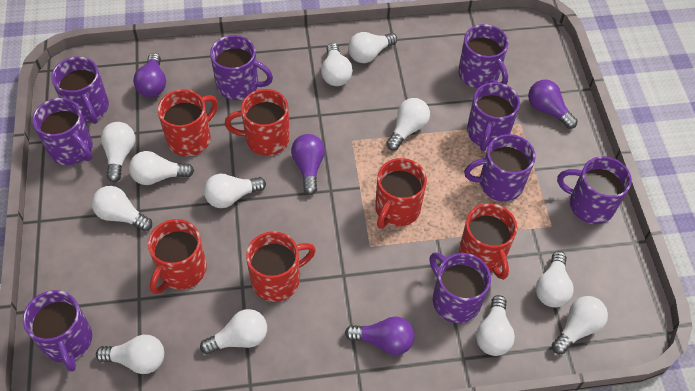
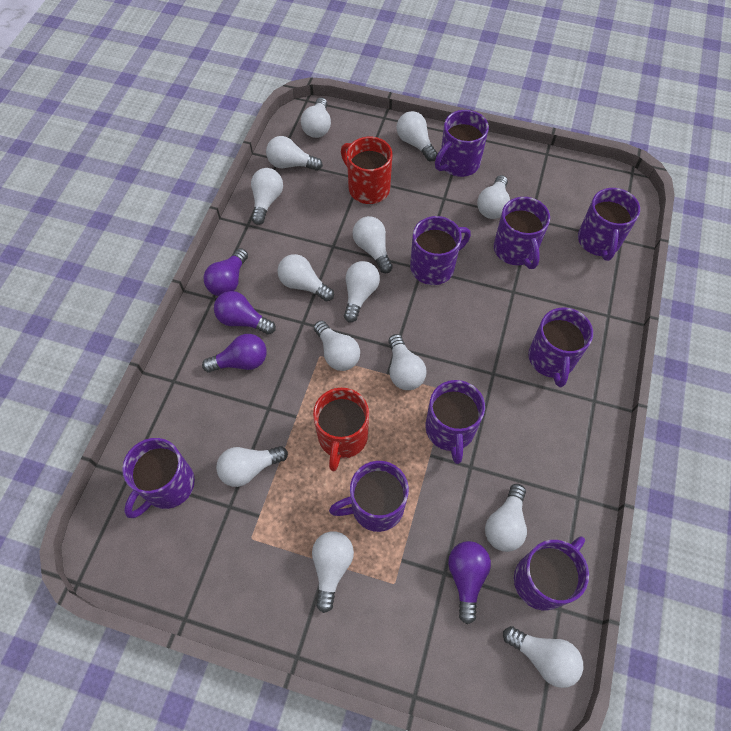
red mug: [148,219,207,294] [158,89,218,156] [225,89,290,156] [246,231,316,302] [375,158,427,229] [459,203,517,280] = 6 -> [313,388,369,471] [341,137,392,204] = 2
white light bulb: [92,186,152,231] [96,335,164,374] [101,122,135,182] [129,151,194,185] [200,309,267,354] [204,174,266,208] [321,43,353,86] [348,32,397,63] [386,98,430,151] [476,295,515,356] [536,251,574,307] [552,296,608,354] = 12 -> [216,446,288,487] [251,168,283,225] [266,136,323,171] [277,254,334,301] [301,97,331,138] [312,531,354,613] [314,321,360,371] [344,261,380,322] [352,216,393,273] [389,334,426,390] [397,111,438,161] [477,175,510,219] [485,484,527,552] [503,626,583,688] = 14

